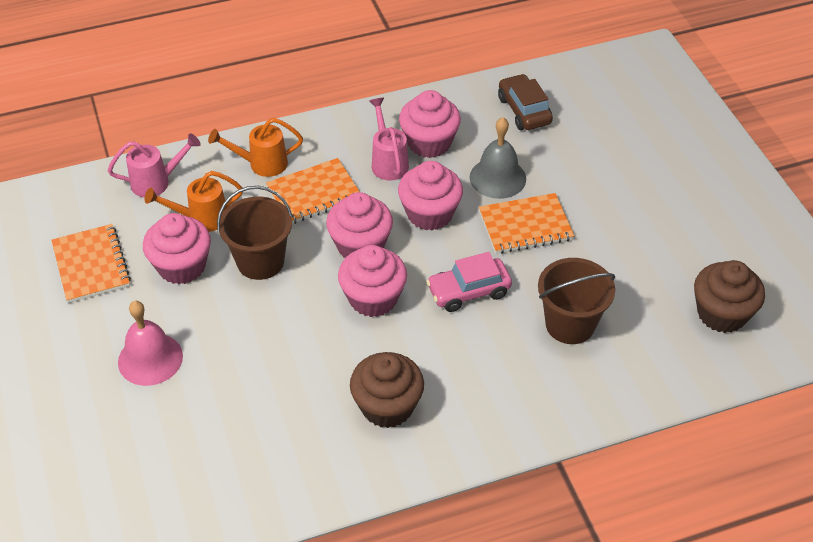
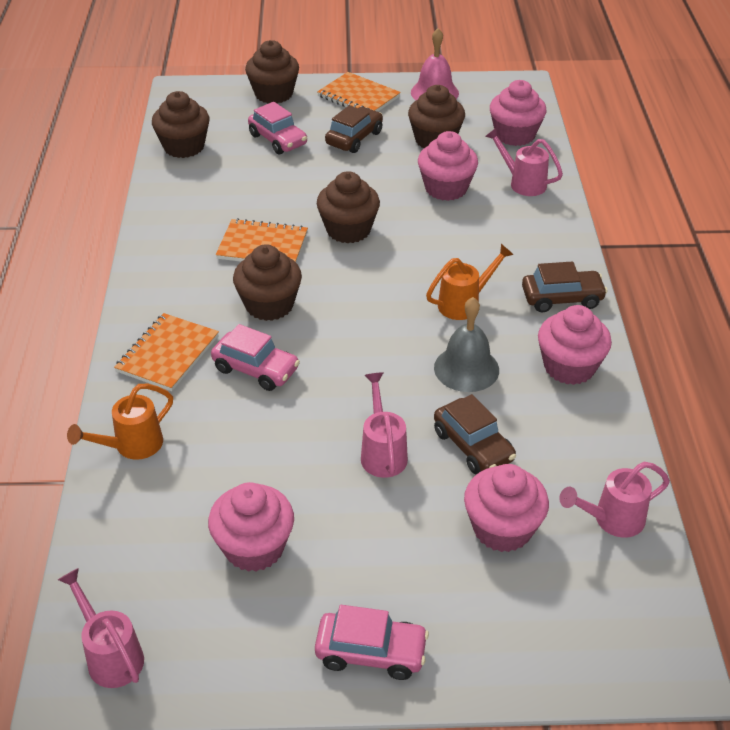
brown bucket: [217,186,293,280] [538,258,615,344] = 2 -> none = 0
brown car: [498,74,553,130] = 1 -> [325,105,383,153] [434,394,516,475] [522,261,608,312] = 3
brown cupcake: [350,352,424,428] [694,260,765,333] = 2 -> [152,91,209,158] [233,244,302,321] [245,40,299,103] [317,171,380,243] [408,85,465,148] = 5
pink car: [426,252,512,312] = 1 -> [211,324,300,391] [248,102,307,154] [315,605,429,680] = 3
pink watering can: [108,133,201,198] [369,98,409,181] = 2 -> [58,568,144,688] [361,372,408,478] [485,127,563,196] [559,462,670,538] = 4

